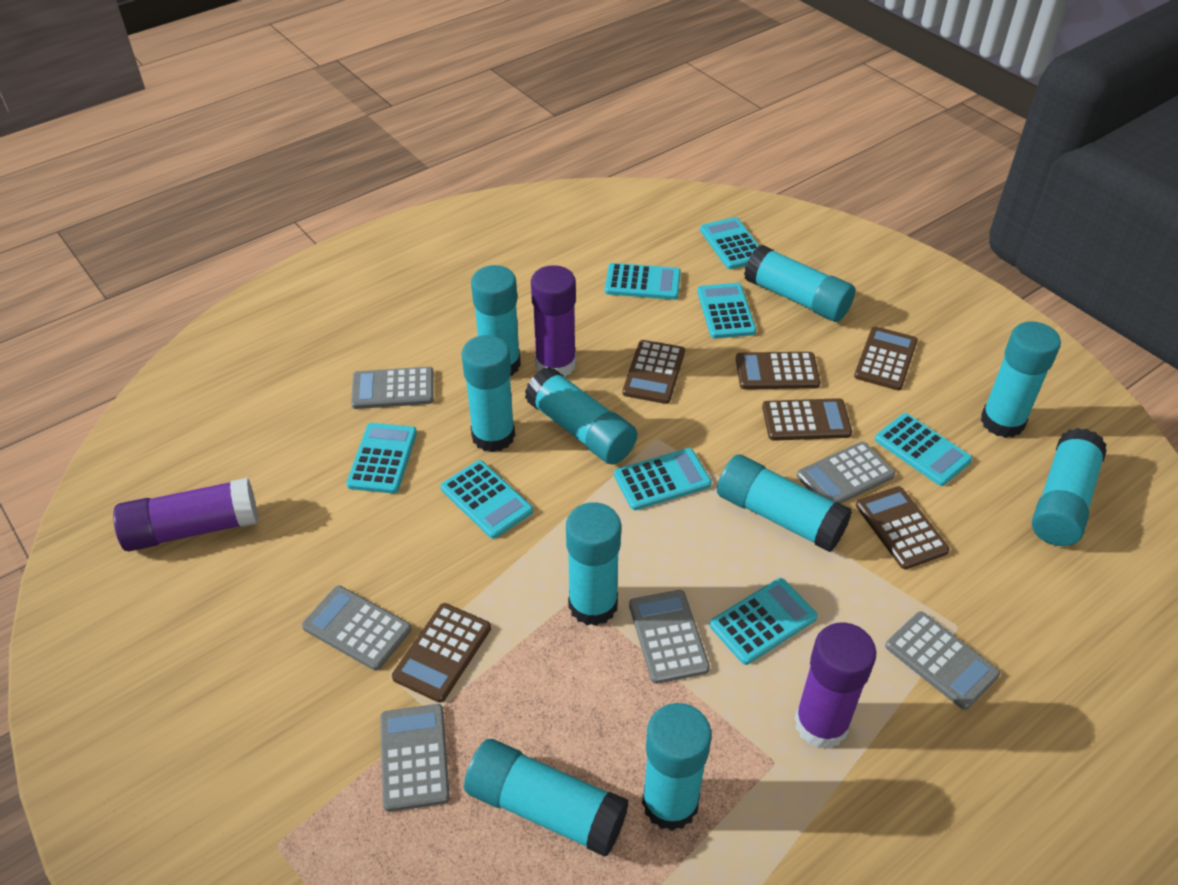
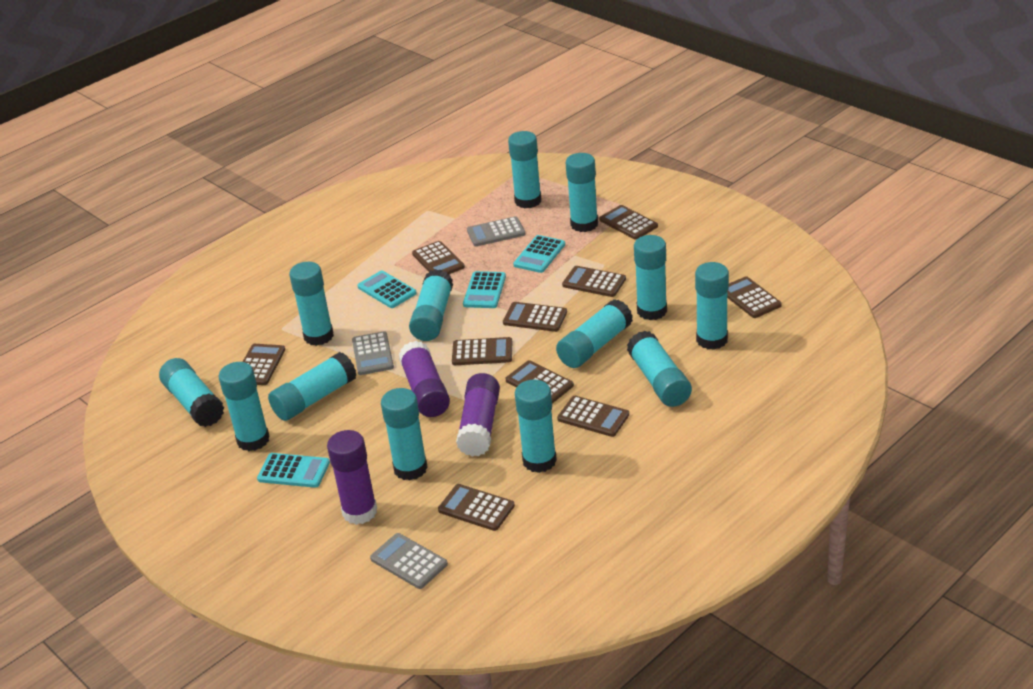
brown calculator: [392,603,491,703] [622,340,685,404] [736,352,820,389] [762,398,852,441] [854,326,918,390] [856,486,950,570] = 6 -> [243,344,285,385] [412,241,465,274] [438,484,515,531] [452,337,512,365] [503,302,567,332] [505,360,574,403] [557,396,629,437] [562,266,626,297] [599,205,658,240] [727,276,782,318] = 10
grey calculator: [302,586,412,671] [351,367,434,409] [380,704,450,812] [629,590,710,684] [797,442,895,504] [885,611,1000,710] = 6 -> [352,331,394,375] [370,533,448,589] [467,216,525,246] = 3
turquoise calculator: [346,423,417,493] [440,460,533,539] [605,263,681,300] [614,448,712,510] [697,283,756,339] [700,217,759,269] [710,578,818,665] [875,413,972,486] = 8 -> [257,453,330,488] [357,271,417,308] [463,271,506,308] [513,235,565,273] = 4
turquoise glue stick: [461,335,515,452] [464,739,629,857] [471,265,521,376] [525,367,637,465] [566,502,621,626] [642,703,712,831] [717,454,852,552] [744,245,855,322] [981,321,1061,438] [1032,428,1107,546] = 10 -> [159,358,224,427] [219,362,270,451] [268,352,356,421] [289,262,334,346] [381,388,428,480] [409,269,453,341] [508,131,541,208] [515,379,557,473] [556,299,633,368] [566,153,598,232] [627,331,692,407] [634,235,667,320] [695,262,729,350] = 13

